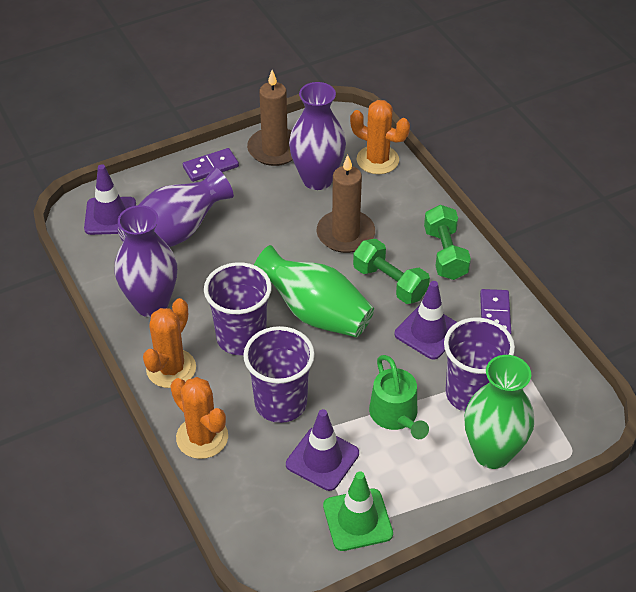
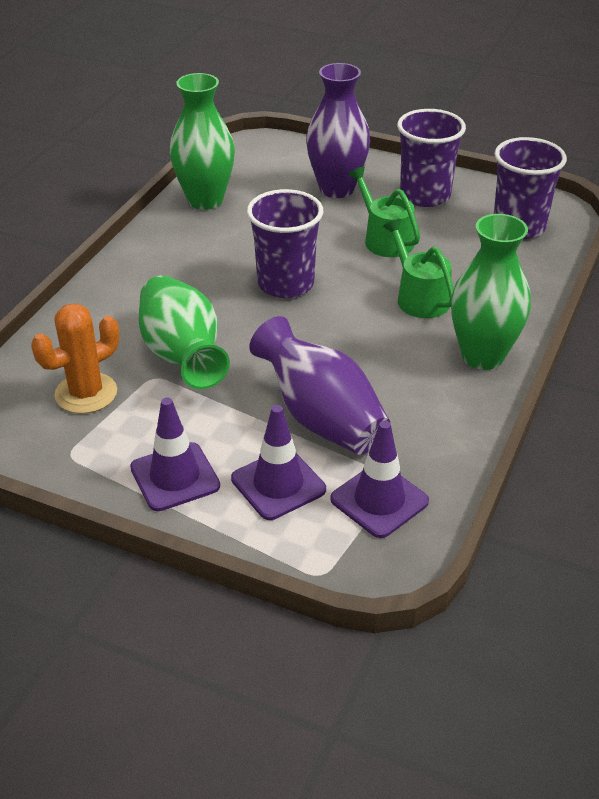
brown candle: [247,70,293,166] [317,155,375,253] = 2 -> none = 0
green dumbbell: [353,239,430,304] [424,205,471,280] = 2 -> none = 0
green traffic cone: [323,472,393,551] = 1 -> none = 0
green vase: [254,245,374,337] [464,355,534,469] = 2 -> [139,275,230,389] [169,73,235,210] [451,214,531,370] = 3
green watering can: [369,355,429,439] = 1 -> [348,167,420,257] [383,219,454,318] = 2
orange cactus: [143,298,196,388] [170,377,228,459] [350,100,410,174] = 3 -> [31,303,119,414] = 1
purple domino: [183,148,239,182] [480,289,511,334] = 2 -> none = 0
purple vase: [115,205,177,317] [117,167,234,247] [289,82,346,190] = 3 -> [249,316,390,455] [306,63,370,198] = 2

